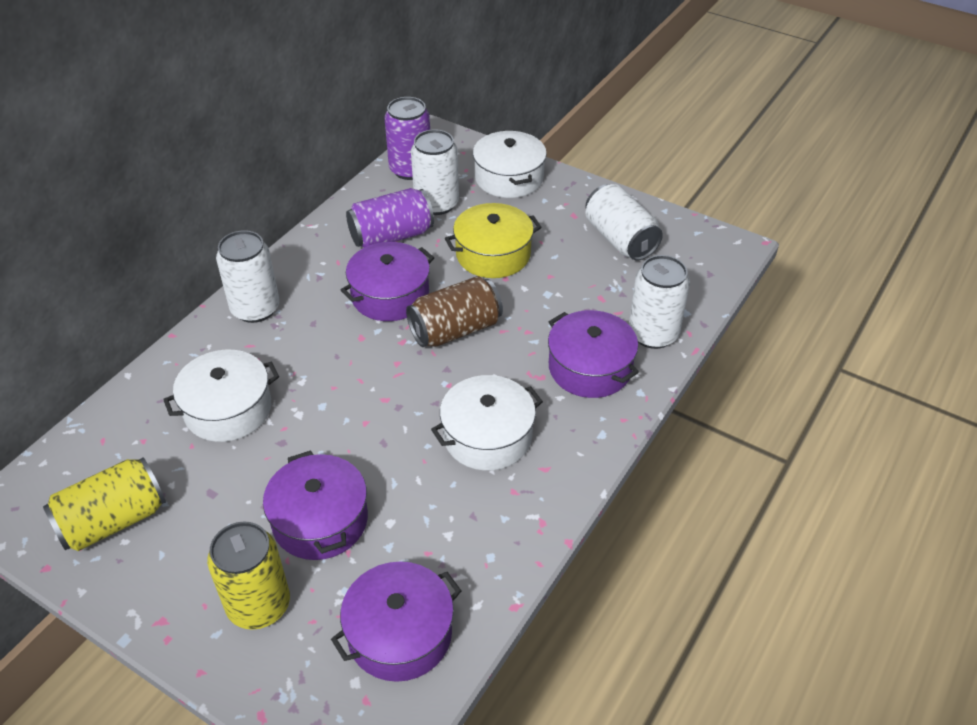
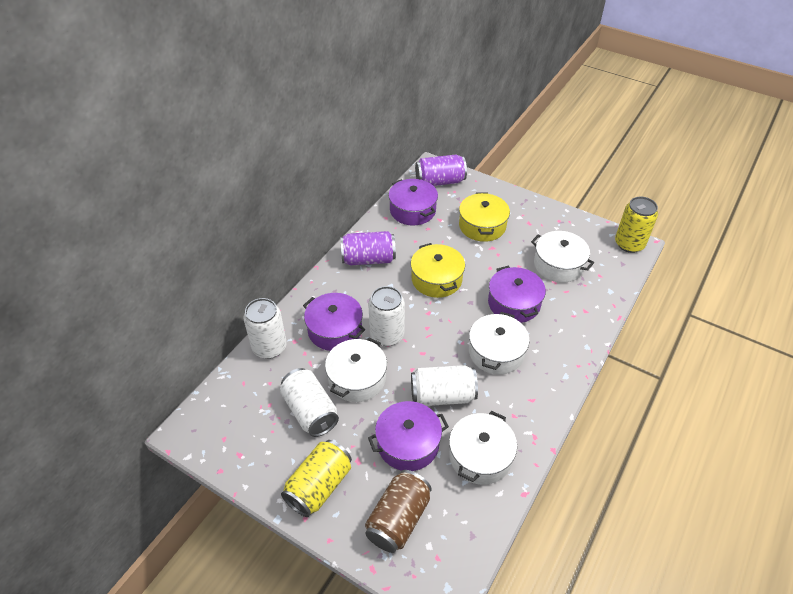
white pot: [163,350,279,442] [431,375,543,471] [473,130,547,198] = 3 -> [325,337,387,402] [449,411,517,485] [469,312,530,375] [531,231,594,283] = 4
yellow pot: [445,203,542,278] = 1 -> [411,243,465,298] [459,193,510,242] = 2

